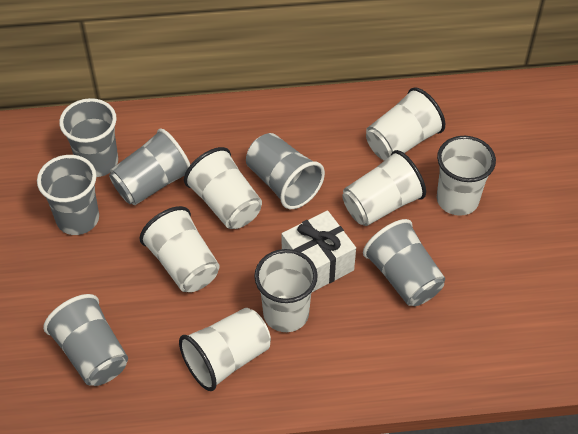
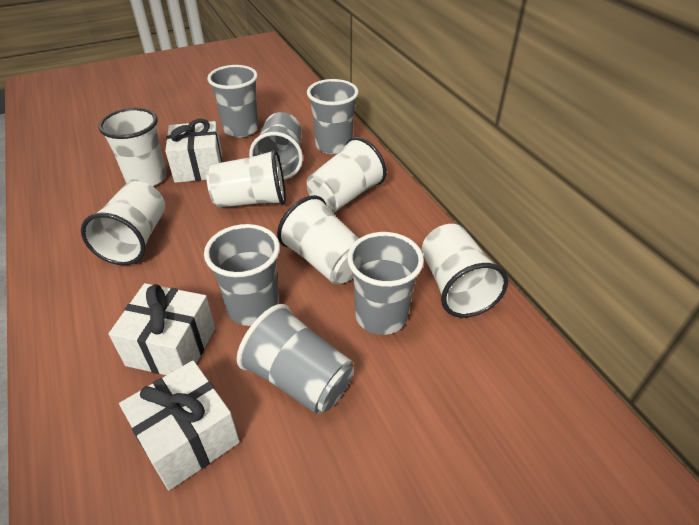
white cup: [139,206,219,292] [179,308,271,391] [184,147,262,229] [254,249,318,332] [342,150,426,226] [366,87,445,161] [437,136,496,216] = 7 -> [81,181,165,265] [99,108,167,187] [206,149,286,208] [277,195,359,284] [307,137,386,213] [422,224,508,318] = 6
white gift: [282,210,356,292] = 1 -> [109,283,215,375] [119,360,240,491] [165,119,222,183] = 3

